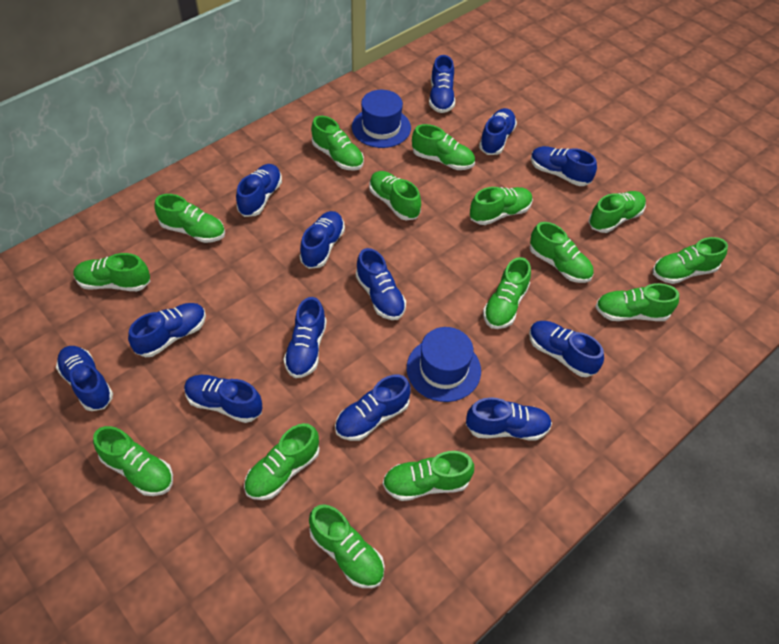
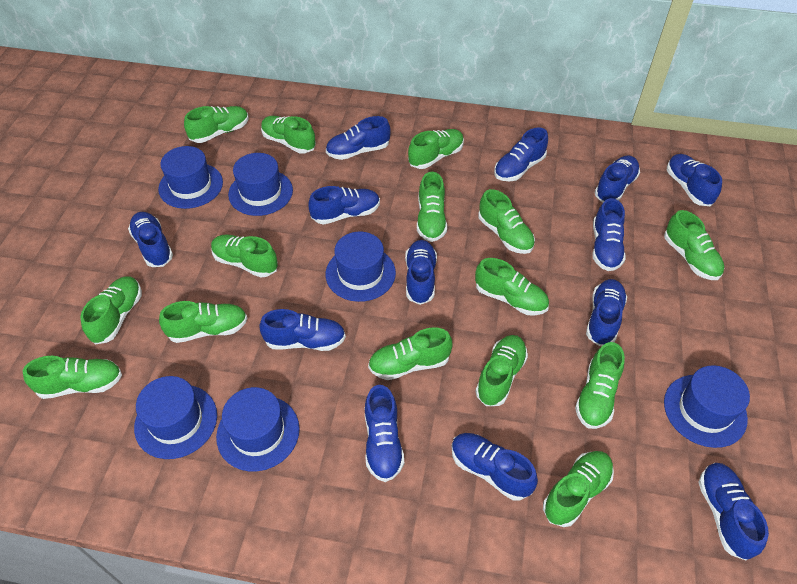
blue hat: [352,90,411,148] [407,327,481,402] = 2 -> [134,376,217,459] [158,146,223,209] [216,387,300,471] [228,153,293,216] [326,232,396,302] [664,365,750,448] = 6

